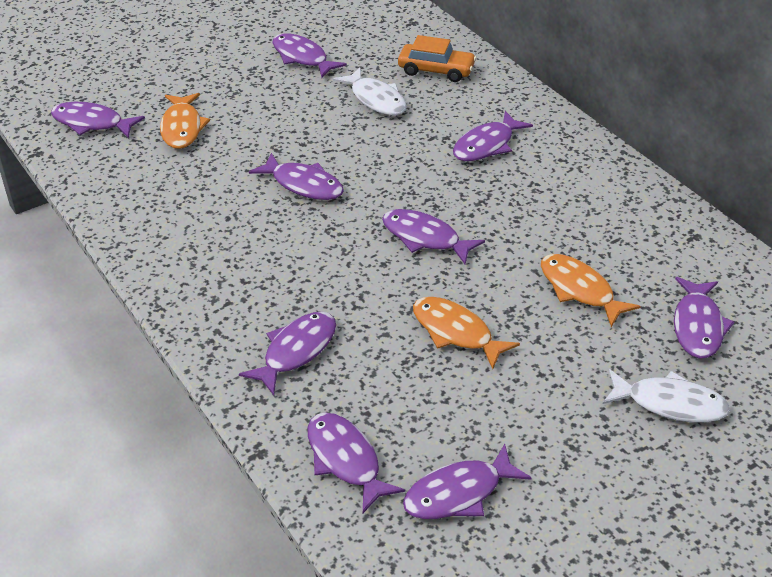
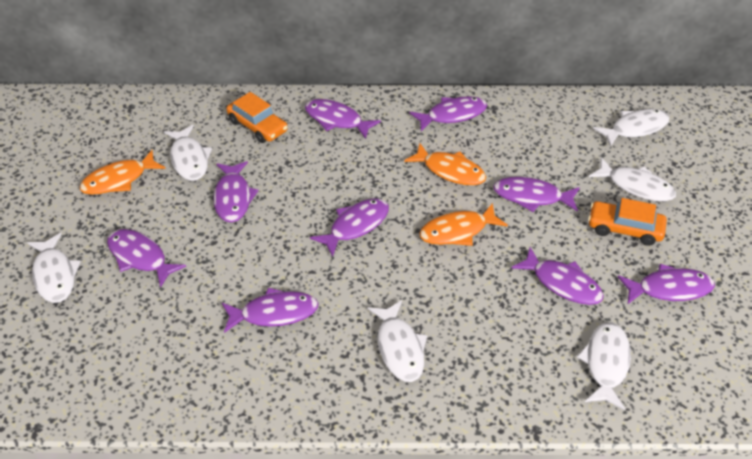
orange car: [398,35,476,82] = 1 -> [226,92,288,143] [588,198,667,246] = 2
white fish: [333,68,407,116] [603,369,730,423] = 2 -> [27,233,81,303] [164,125,212,181] [367,300,427,382] [577,322,631,410] [589,157,676,202] [593,109,670,147] = 6

